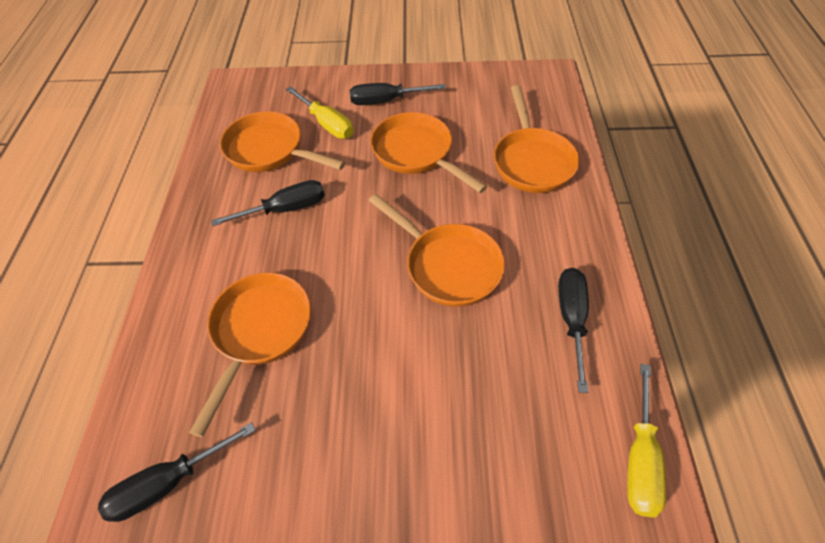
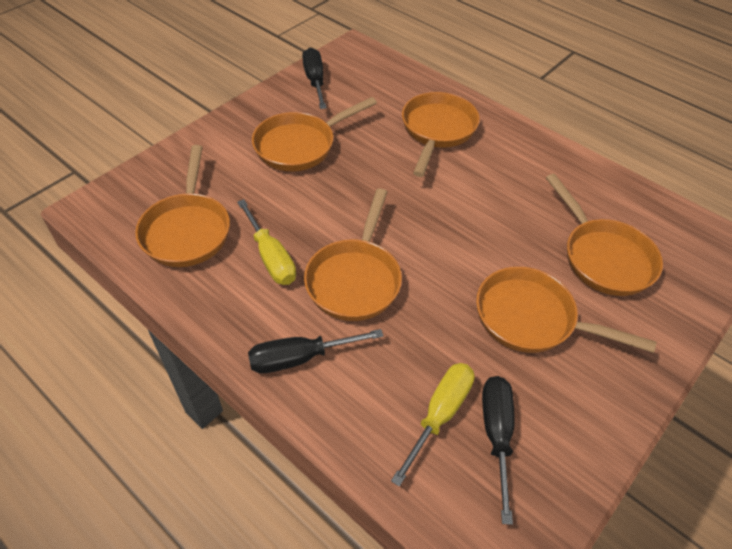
black screwdriver: [98,422,256,522] [211,180,325,226] [350,83,446,105] [558,268,589,393] = 4 -> [248,329,383,373] [302,48,327,109] [482,376,515,525] = 3
orange pan: [189,272,311,437] [220,111,346,172] [369,194,505,307] [371,112,488,193] [494,85,580,193] = 5 -> [135,145,230,267] [252,97,377,171] [304,189,402,321] [402,92,480,177] [476,267,656,353] [546,174,663,296] = 6

